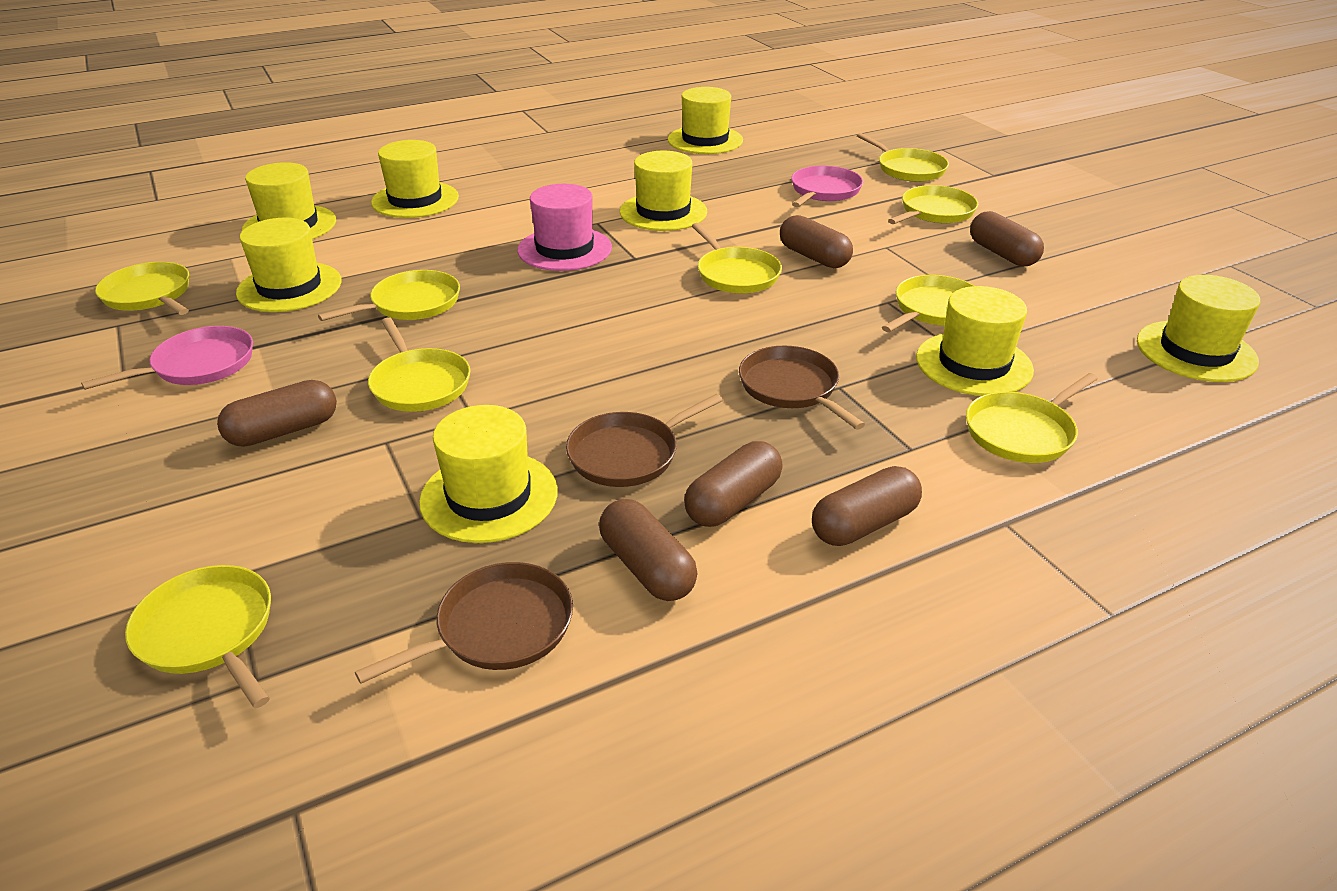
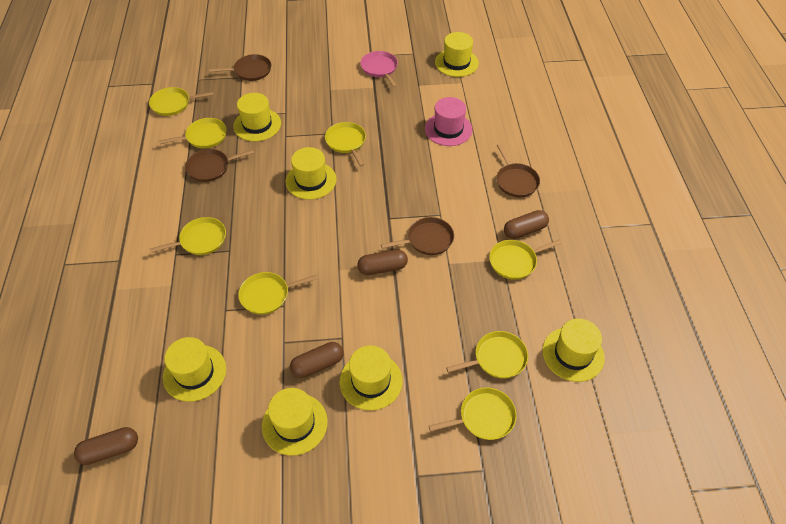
brown capsule: [217,380,337,447] [599,499,697,601] [684,441,783,527] [780,215,853,268] [812,466,922,546] [970,211,1044,267] = 6 -> [74,427,138,465] [290,342,344,378] [357,250,408,275] [504,210,549,239] = 4
brown pan: [355,562,573,684] [566,394,723,487] [739,346,865,429] = 3 -> [185,149,254,182] [209,54,271,81] [381,217,454,255] [497,144,540,197] = 4
pink pan: [81,326,253,390] [791,166,863,207] = 2 -> [360,51,398,88] = 1
yellow hat: [236,217,342,312] [242,162,336,239] [371,140,459,218] [419,405,558,543] [620,151,707,231] [668,87,743,154] [916,286,1034,396] [1137,275,1261,382] = 8 -> [163,337,226,402] [233,93,281,141] [262,388,328,456] [286,147,337,200] [340,345,402,410] [435,32,479,77] [542,319,605,382] = 7
yellow pan: [95,262,189,315] [125,565,271,708] [318,270,460,321] [368,317,470,412] [692,223,782,293] [857,133,949,182] [882,275,974,332] [888,185,978,224] [966,373,1098,463] = 9 -> [149,87,214,116] [150,217,226,255] [159,118,227,149] [238,272,317,315] [325,122,366,167] [429,387,517,440] [446,331,528,379] [489,239,562,280] = 8

